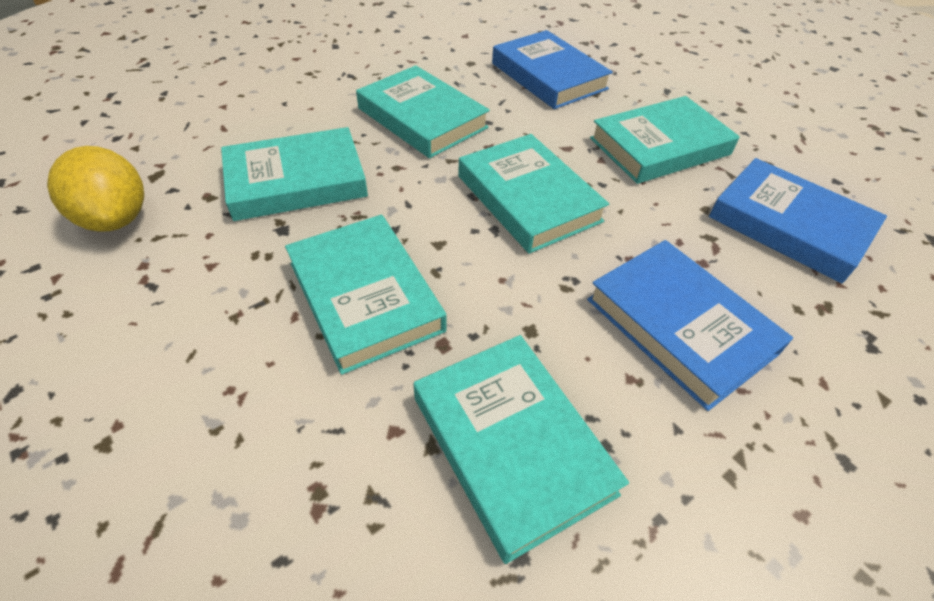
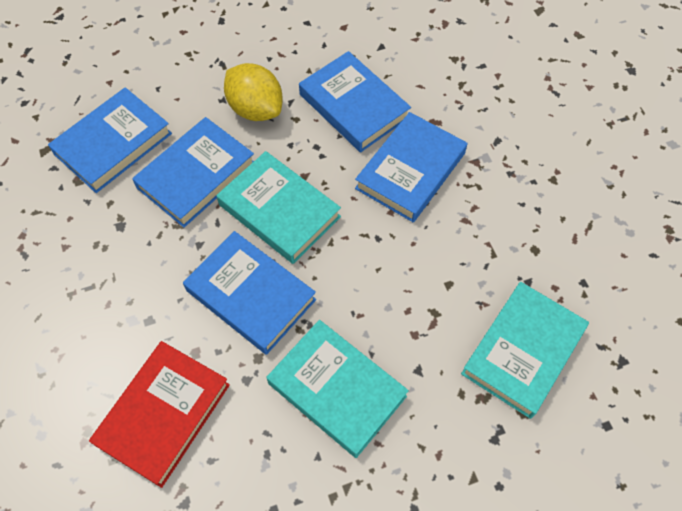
blue book: [492,30,613,109] [587,240,793,411] [709,158,887,284] = 3 -> [48,87,172,193] [132,117,254,227] [183,231,316,355] [299,51,411,152] [355,112,467,222] = 5
red book: none = 0 -> [89,341,230,488] = 1
turquoise book: [221,127,368,221] [285,215,447,375] [356,65,490,158] [413,335,629,564] [458,134,609,254] [590,96,740,184] = 6 -> [217,151,341,264] [267,320,409,458] [461,282,589,419] = 3

